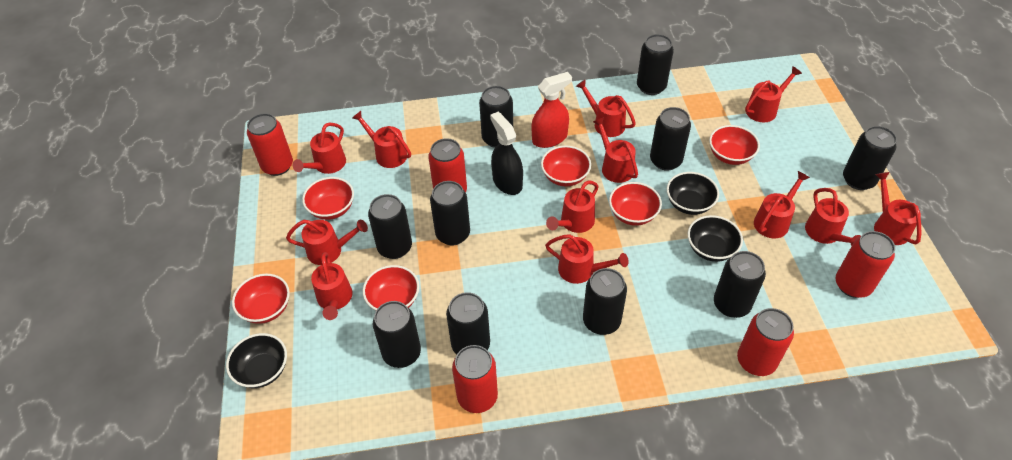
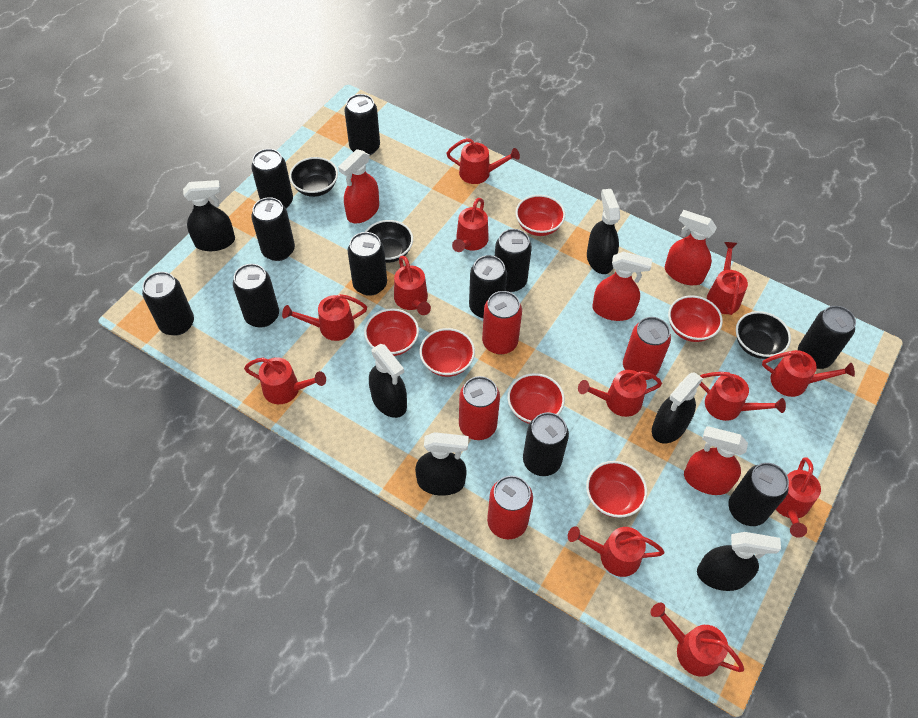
black can: [368,194,412,259] [373,301,421,368] [430,181,470,245] [446,292,490,355] [479,86,513,148] [583,268,627,335] [637,34,674,95] [650,107,691,171] [714,251,766,318] [843,126,897,190] = 10 -> [142,272,194,336] [233,264,279,328] [251,149,293,209] [251,197,295,261] [345,94,380,155] [347,232,387,296] [469,255,507,318] [495,229,532,292] [523,412,569,476] [728,463,789,526] [798,306,856,369] = 11
black spray bottle: [490,112,523,195] = 1 -> [183,180,235,251] [369,344,407,418] [415,432,468,496] [587,189,620,274] [652,372,703,443] [697,532,781,591] = 6
red can: [247,113,293,176] [428,138,467,192] [452,345,498,413] [737,308,794,376] [836,231,895,298] = 5 -> [459,376,500,440] [482,291,522,354] [487,476,533,539] [623,317,671,380] = 4
red spray bottle: [532,72,572,148] = 1 -> [338,149,379,223] [592,252,652,321] [665,210,717,285] [684,426,748,495] = 4

